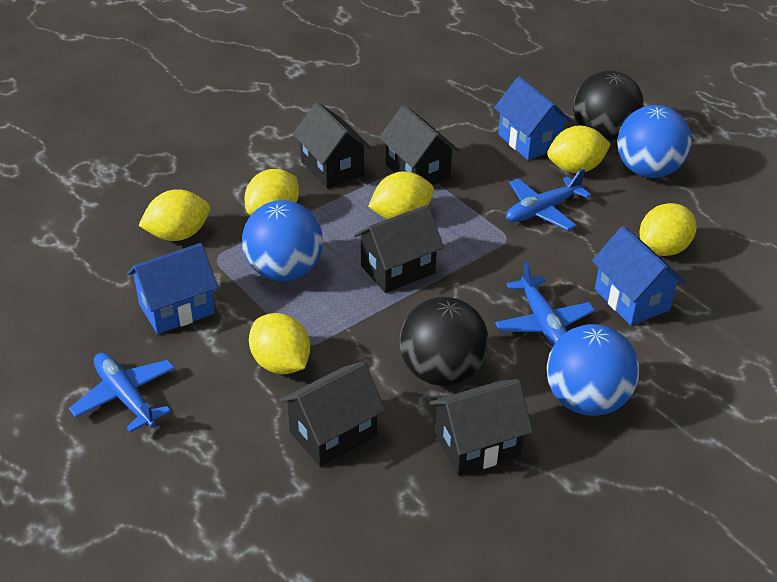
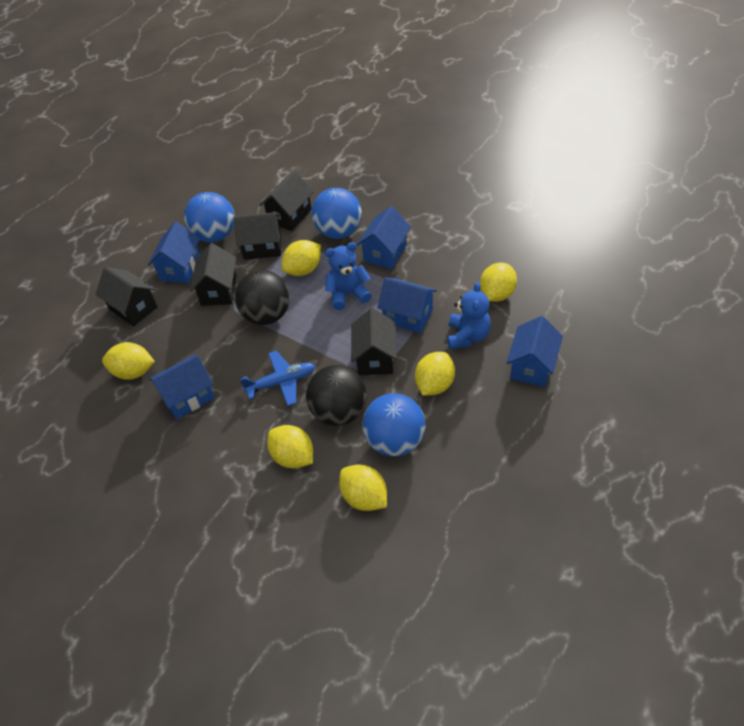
blue house: [128,243,218,334] [494,77,572,160] [592,226,686,326] = 3 -> [148,222,200,283] [150,355,215,419] [357,206,411,269] [377,277,437,333] [507,316,563,387] = 5
blue plane: [69,353,175,433] [495,261,595,346] [506,169,591,230] = 3 -> [240,351,315,406] = 1
blue teddy bear: none = 0 -> [325,242,372,310] [448,282,491,349] = 2

